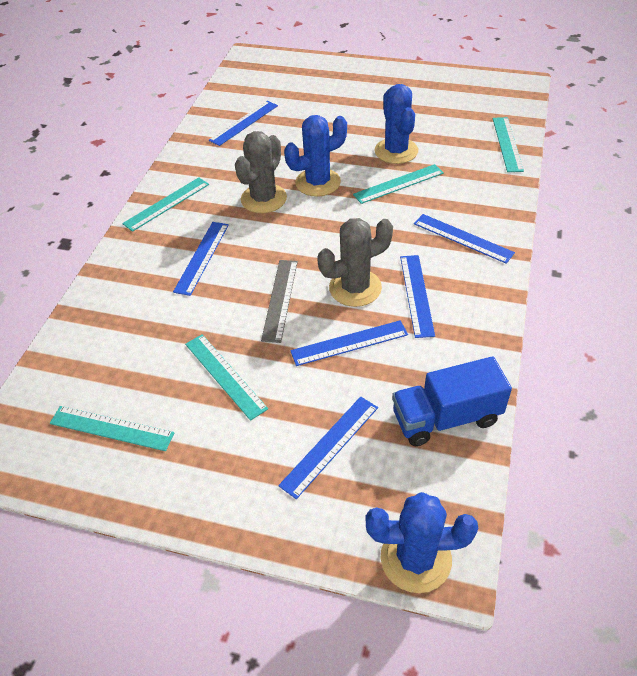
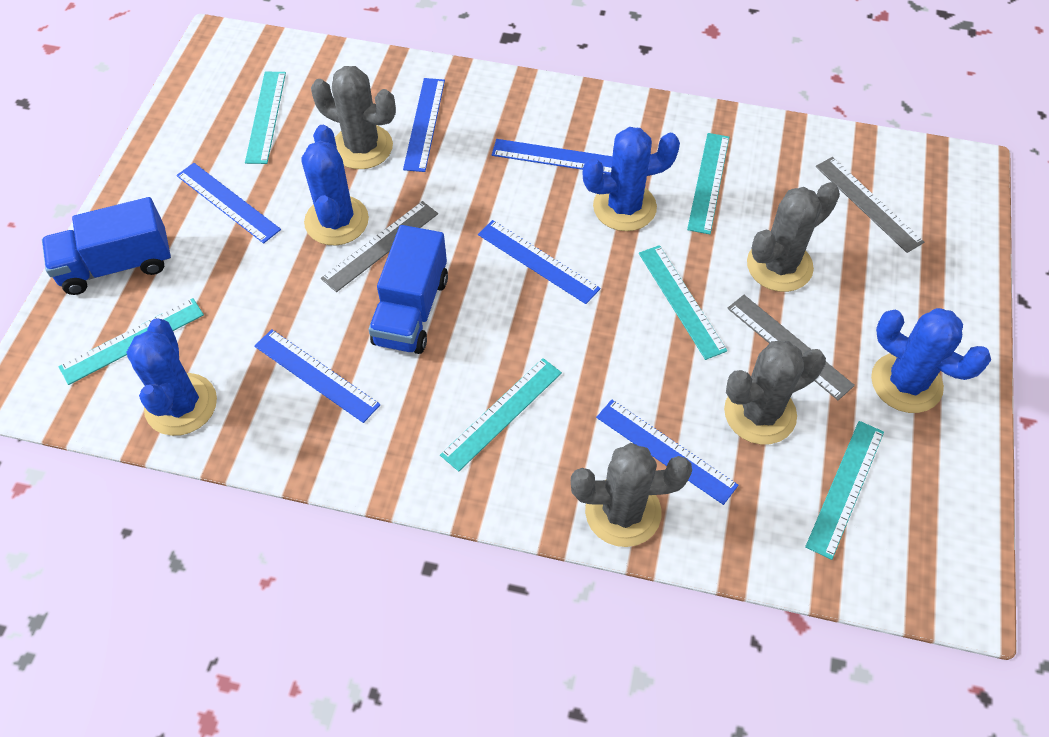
blue cactus: [284,115,347,197] [366,492,478,593] [375,84,418,164] = 3 -> [126,318,217,436] [302,125,369,245] [583,127,680,231] [871,308,991,413] = 4
blue truck: [392,356,512,446] = 1 -> [42,197,171,295] [368,225,448,354] = 2
grey cactus: [235,131,287,213] [317,218,393,307] = 2 -> [311,66,396,169] [571,443,692,547] [724,341,826,445] [747,182,840,292] = 4
grey ruler: [261,260,298,343] = 1 -> [321,201,438,292] [727,295,855,400] [816,157,924,253] = 3
turquoise ruler: [50,406,175,451] [122,177,209,232] [185,334,268,421] [353,164,444,204] [492,117,524,172] = 5 -> [59,298,204,385] [245,72,286,164] [440,358,562,472] [639,245,727,360] [687,133,729,234] [805,421,884,560] = 6

